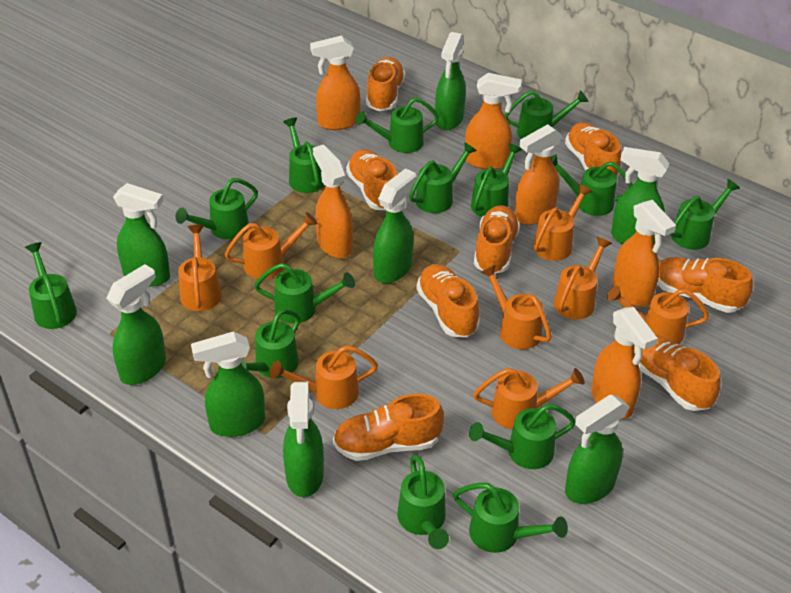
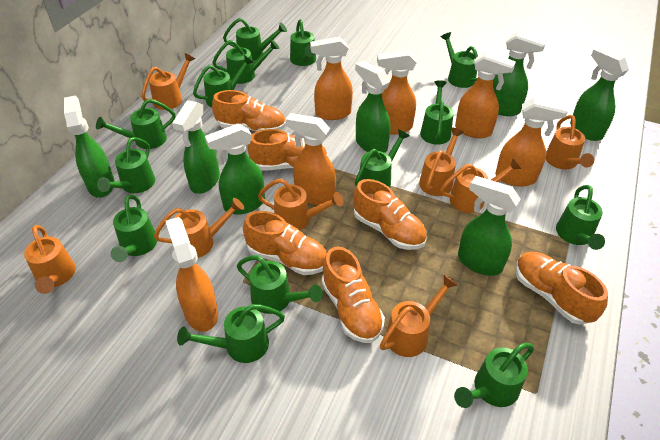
green spray bottle: [106,264,166,385] [113,183,170,287] [191,331,265,437] [283,382,324,497] [373,168,416,283] [435,32,466,130] [565,395,629,504] [611,147,669,245] = 8 -> [64,96,115,198] [172,100,220,194] [205,123,265,215] [355,61,390,153] [458,176,521,275] [493,31,546,116] [570,47,629,141] = 7
orange shoe: [333,394,444,461] [346,149,397,210] [366,57,405,111] [417,264,480,337] [474,205,520,274] [565,122,621,177] [634,335,721,411] [657,257,753,313] = 8 -> [212,90,286,132] [243,211,327,275] [247,129,328,170] [321,247,385,343] [353,179,427,250] [515,252,608,325] = 6

